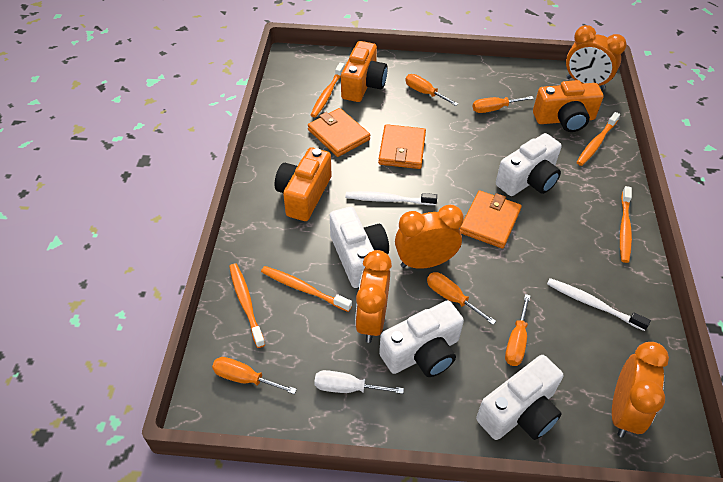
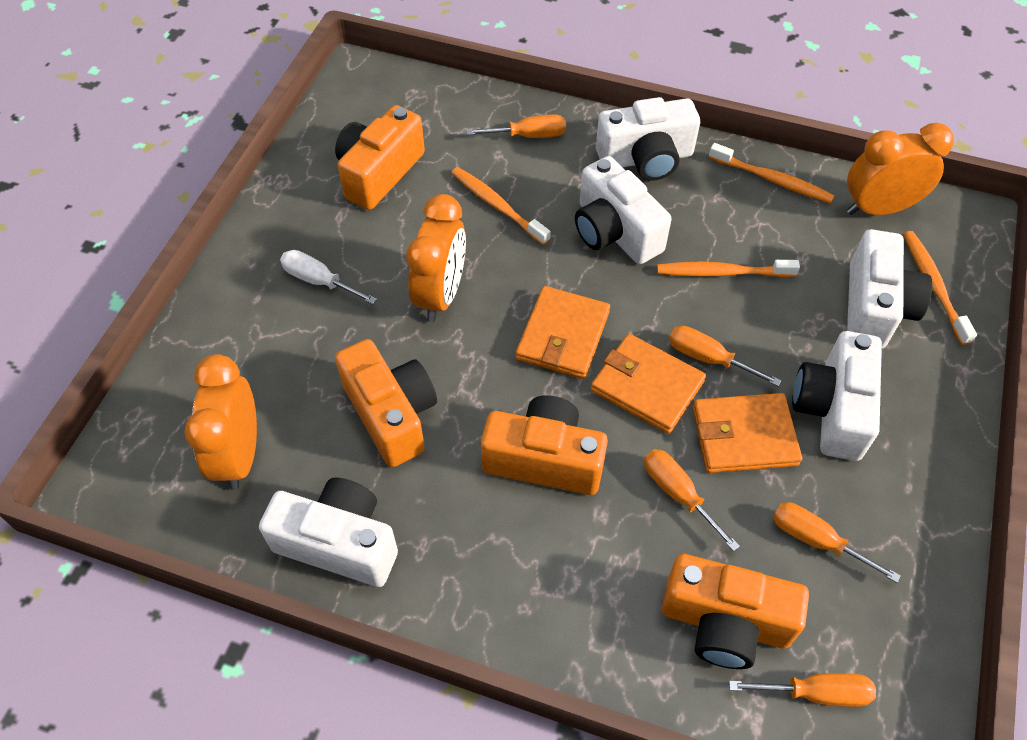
orange camera: [275,147,332,221] [341,41,388,102] [533,80,604,132] = 3 -> [335,105,425,210] [335,339,437,467] [481,395,608,495] [662,554,809,669] = 4
orange clock: [355,250,392,343] [395,205,464,269] [566,25,627,90] [612,342,669,438] = 4 -> [185,354,257,490] [406,194,466,322] [847,123,954,215] = 3
orange toothbrush: [229,263,265,348] [261,266,352,312] [311,63,345,118] [577,112,620,166] [620,186,632,263] = 5 -> [451,167,551,245] [657,260,800,277] [709,143,835,204] [903,231,977,345] = 4
white camera: [330,207,389,288] [379,301,464,377] [476,355,563,440] [496,133,562,196] = 4 -> [259,478,398,587] [575,156,672,264] [596,97,700,181] [792,331,882,461] [847,229,932,349] = 5
white toothbrush: [345,191,437,205] [547,278,651,331] = 2 -> none = 0

